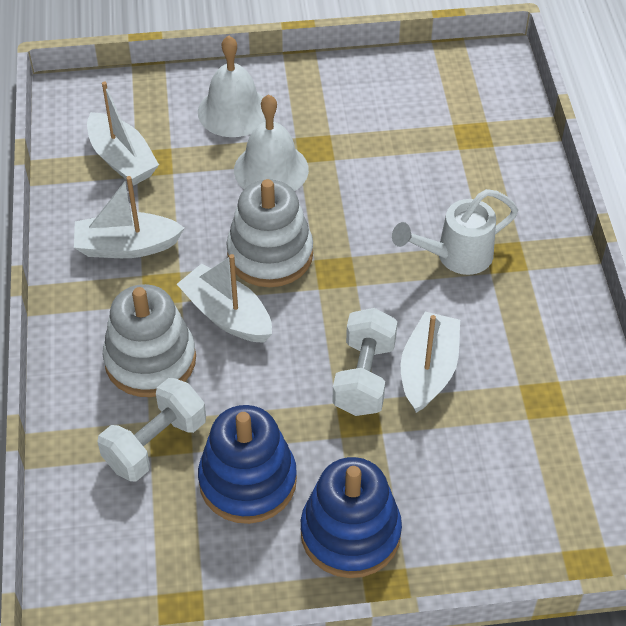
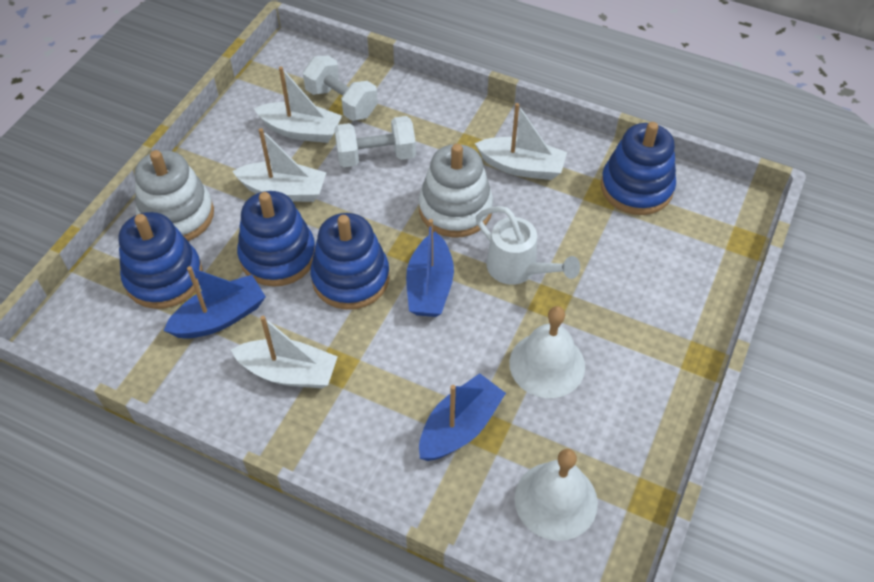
blue boat: none = 0 -> [163,266,266,339] [406,219,454,317] [419,373,506,461] = 3
blue stacking toy: [198,405,297,524] [301,457,402,578] = 2 -> [118,212,203,309] [237,191,315,287] [310,213,390,310] [601,122,676,215] = 4

